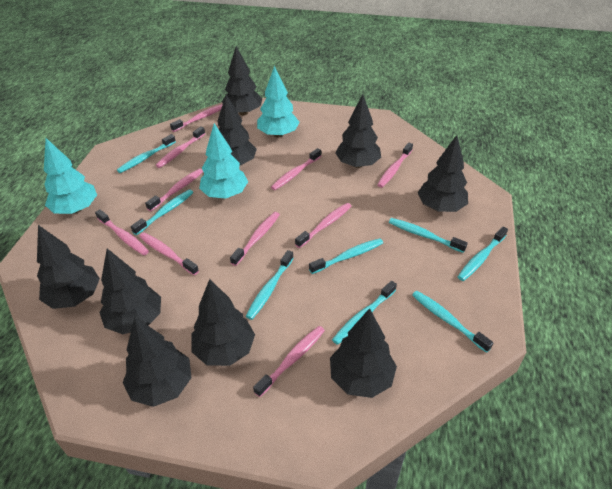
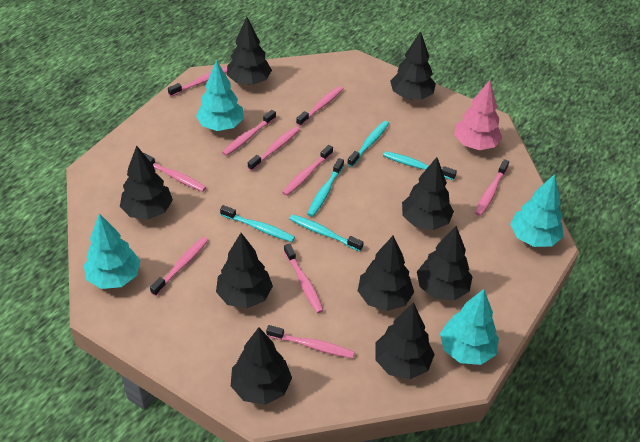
pink tree: none = 0 -> [454,80,502,150] = 1
turquoise toothbrush: [117,134,176,173] [131,189,194,235] [246,250,294,320] [309,238,383,274] [332,281,397,345] [389,218,468,253] [412,291,494,353] [458,226,508,281] = 8 -> [220,205,295,242] [289,214,364,252] [307,158,344,217] [347,121,389,167] [383,151,457,180] = 5
turquoise tree: [44,138,97,214] [199,123,248,199] [257,66,299,138] = 3 -> [84,213,140,289] [196,60,244,131] [440,289,499,365] [510,174,563,247] = 4

